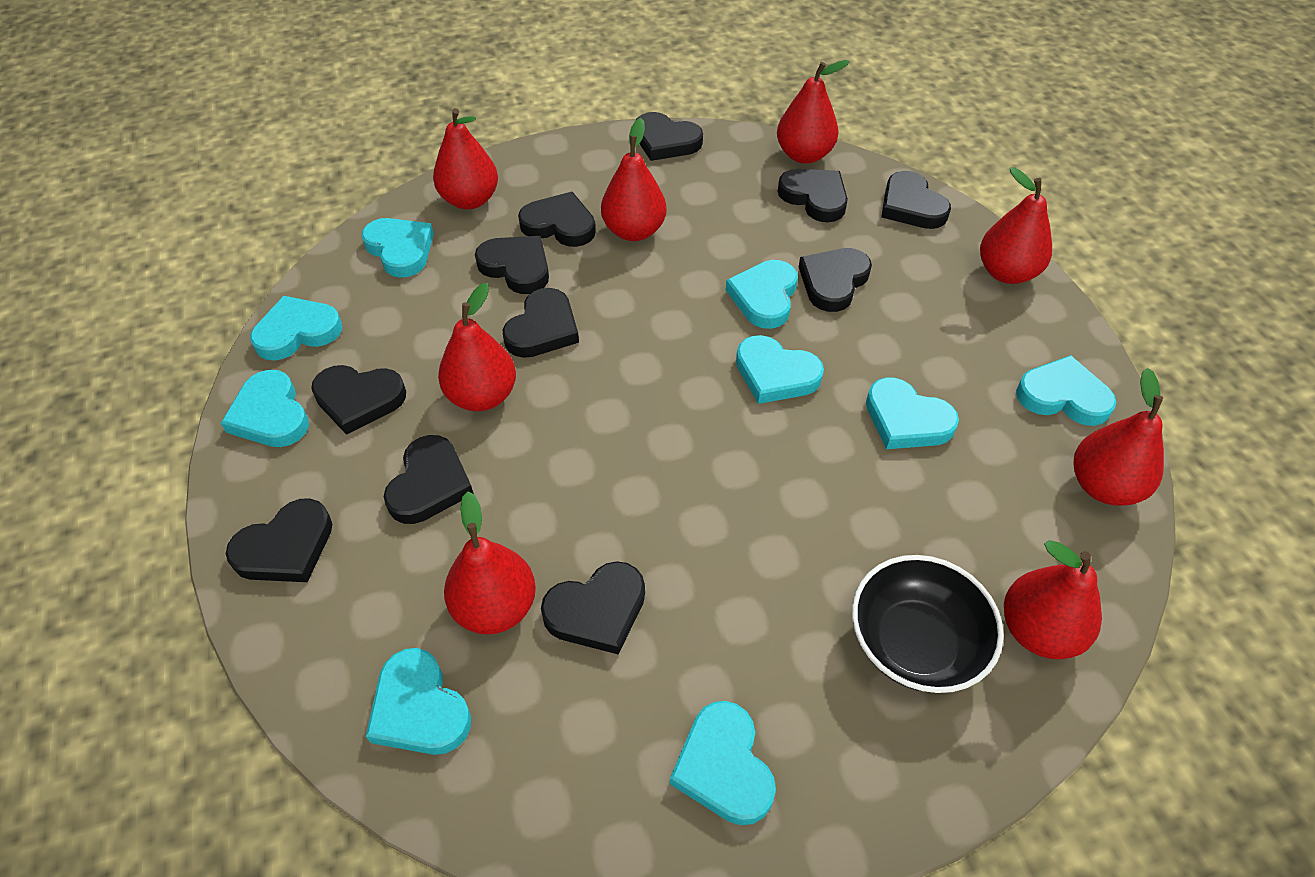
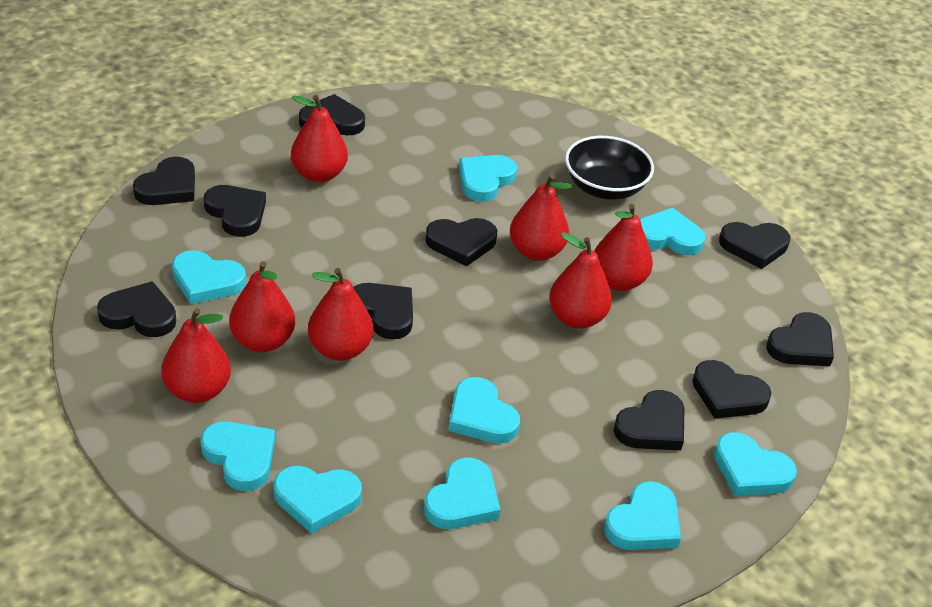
black heart: [226,498,332,582] [311,365,406,435] [384,435,474,524] [475,236,549,294] [503,288,579,358] [518,192,596,247] [541,561,645,655] [636,112,703,161] [778,169,848,222] [799,248,872,312] [881,171,951,229] = 11 -> [97,281,176,337] [133,157,195,205] [204,185,266,237] [299,94,365,135] [353,283,413,340] [425,218,497,266] [613,390,684,450] [692,360,771,419] [719,222,790,269] [766,312,834,366] = 10
red pear: [433,108,498,209] [438,283,516,411] [444,491,536,634] [601,118,667,241] [777,60,850,164] [980,167,1052,284] [1004,540,1102,659] [1074,368,1164,506] = 8 -> [161,308,231,403] [229,261,295,352] [291,95,348,182] [308,268,373,361] [510,174,572,261] [549,232,612,329] [594,204,653,291] = 7

